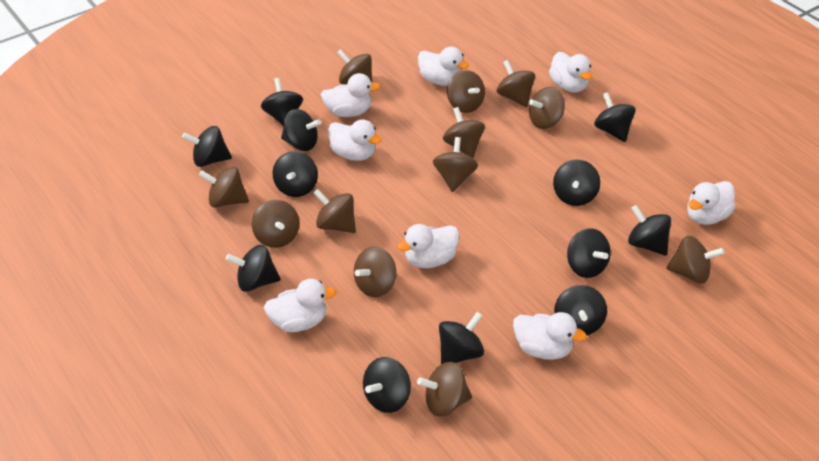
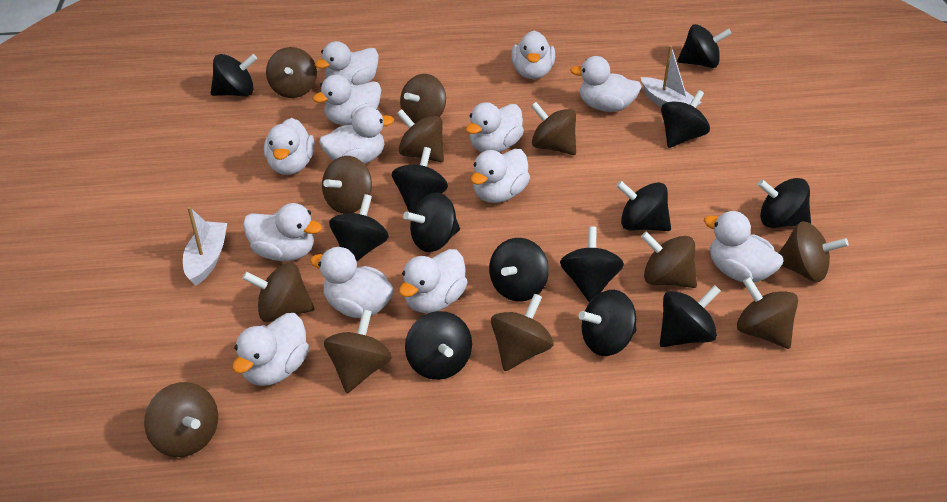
black spinning top: [182,126,232,167] [226,245,281,292] [261,78,303,125] [273,151,318,197] [281,109,321,151] [363,357,411,413] [439,312,484,364] [553,159,600,206] [554,285,607,335] [567,228,611,278] [594,92,636,142] [628,205,671,256] = 12 -> [211,54,257,96] [329,194,389,261] [392,147,448,213] [403,192,460,252] [405,311,472,380] [489,238,549,302] [560,226,624,303] [578,290,636,356] [616,181,671,231] [660,285,721,347] [661,90,710,148] [677,24,732,68] [757,178,811,228] = 13
white boat: none = 0 -> [183,207,227,286] [641,45,702,108] = 2
white duck: [264,279,337,332] [320,73,380,117] [328,119,382,161] [397,224,459,268] [418,47,469,86] [513,312,587,360] [549,52,592,93] [687,181,736,225] = 8 -> [232,313,309,386] [243,203,322,261] [264,118,315,175] [310,247,394,318] [312,75,381,125] [314,41,379,85] [319,106,394,164] [399,249,468,313] [466,102,524,152] [470,149,530,203] [511,30,555,79] [570,56,642,112] [704,211,784,283] = 13

